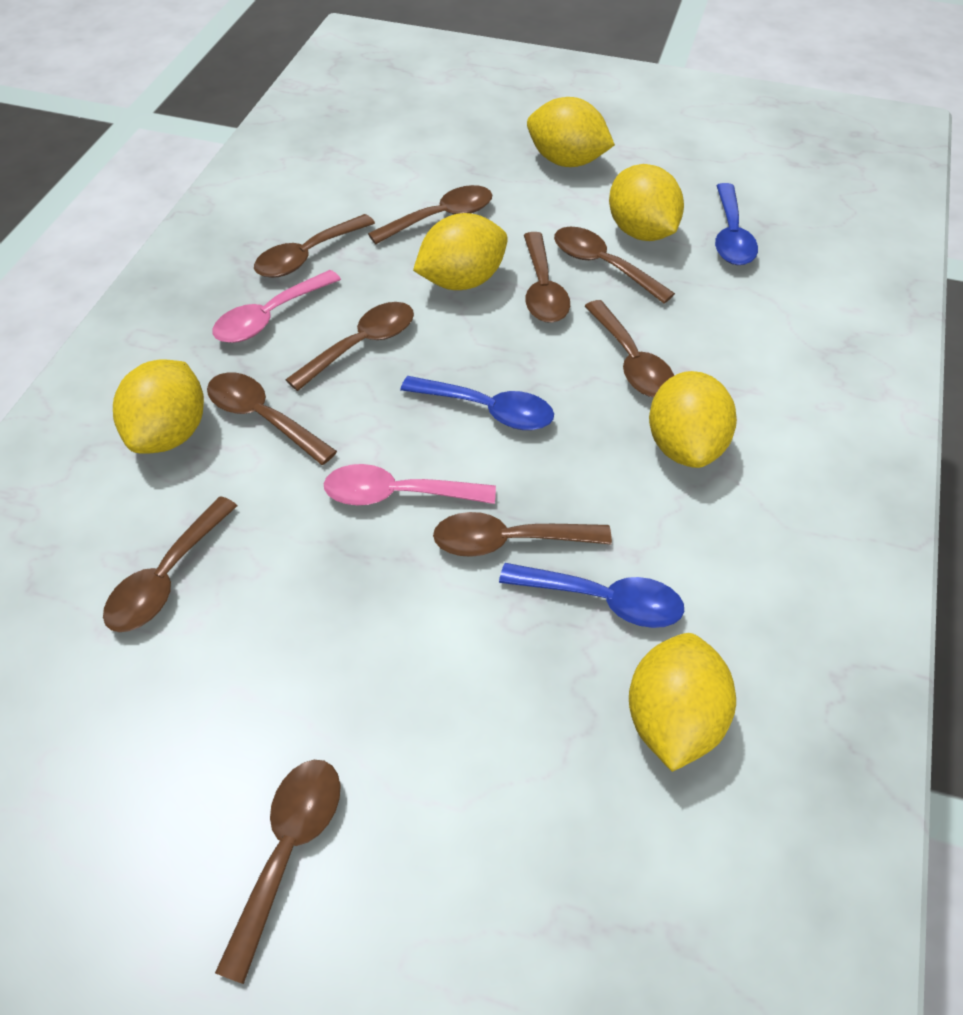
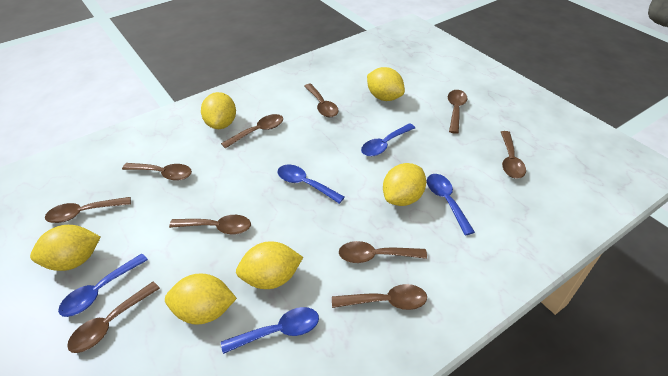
blue spoon: [400,376,554,430] [499,563,684,628] [715,183,758,265] = 3 -> [58,253,148,317] [221,307,319,354] [278,165,345,204] [361,123,415,156] [427,174,475,236] = 5
pink spoon: [213,270,341,343] [324,464,496,505] = 2 -> none = 0

